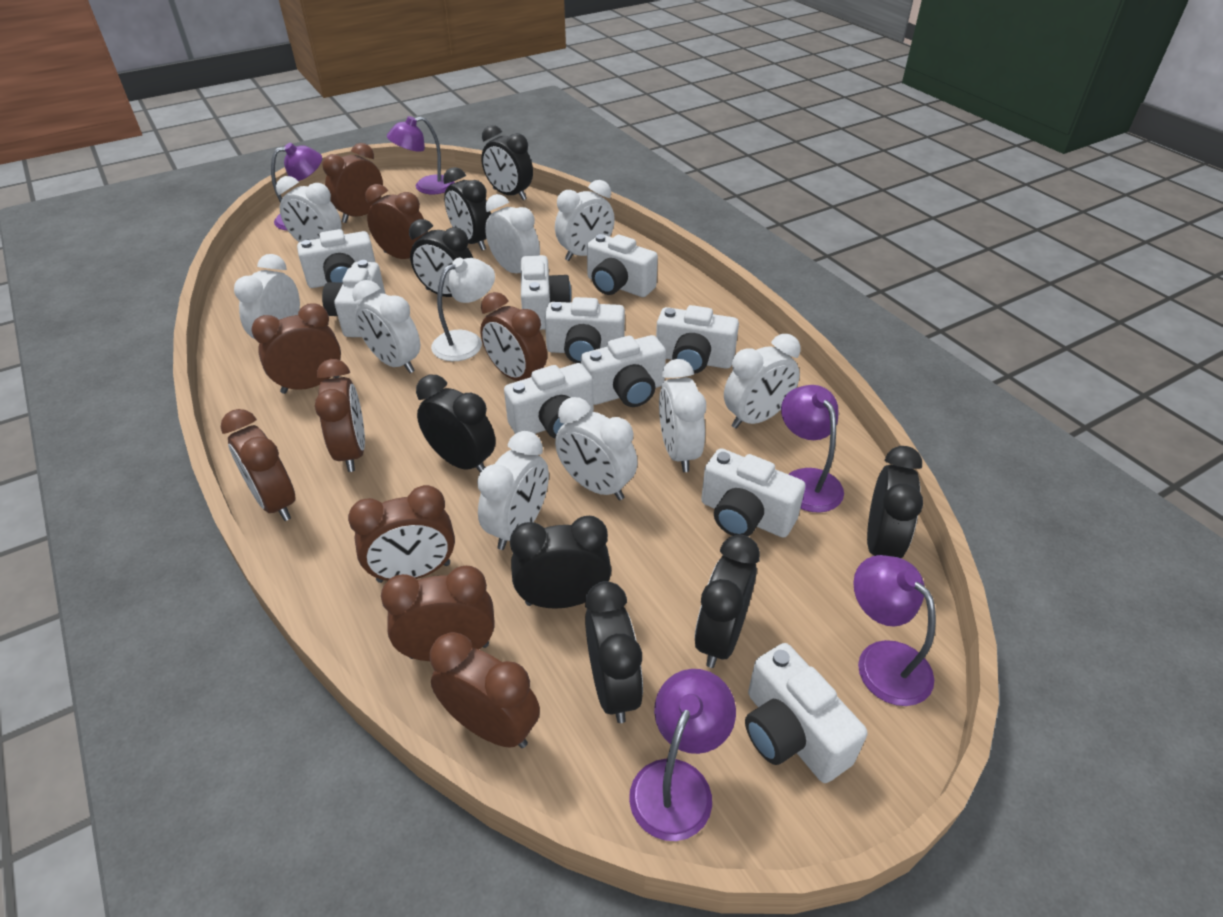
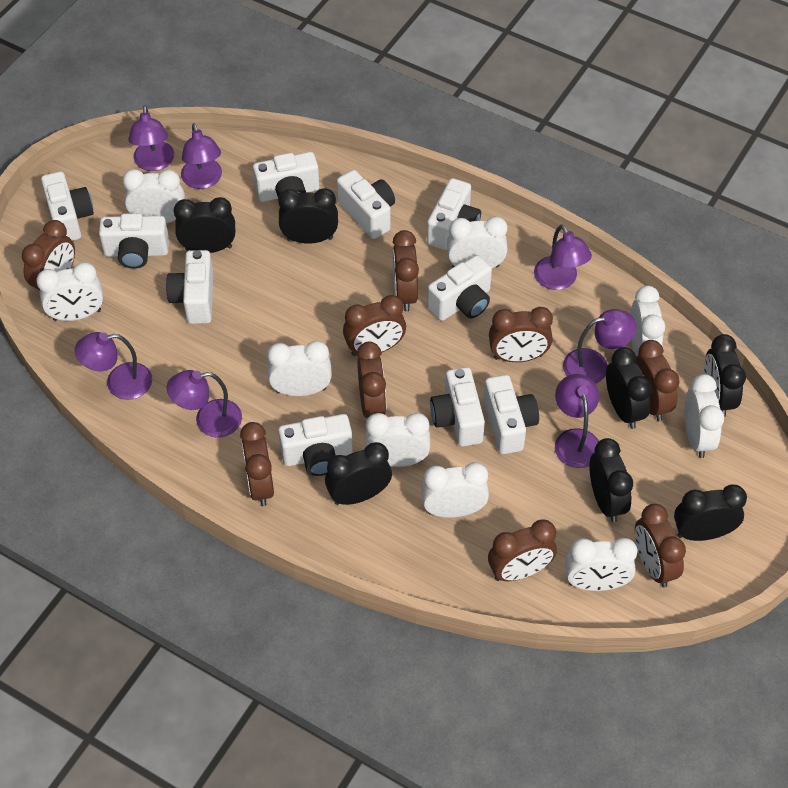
black clock: [409,219,473,297] [416,375,496,473] [443,167,491,251] [481,125,533,200] [510,516,611,609] [585,581,643,723] [695,535,760,668] [867,446,923,558] = 8 -> [174,197,235,253] [278,188,338,244] [325,442,392,505] [590,438,633,522] [606,347,652,429] [674,485,747,541] [704,334,746,417] = 7
purple lamp: [271,143,322,231] [387,116,455,194] [629,669,736,841] [781,385,844,513] [853,555,936,706] = 5 -> [75,332,152,400] [128,105,174,171] [167,370,242,438] [181,123,222,189] [534,224,592,290] [555,374,599,468] [563,309,636,384] = 7
white lamp: [431,258,495,361] = 1 -> none = 0

